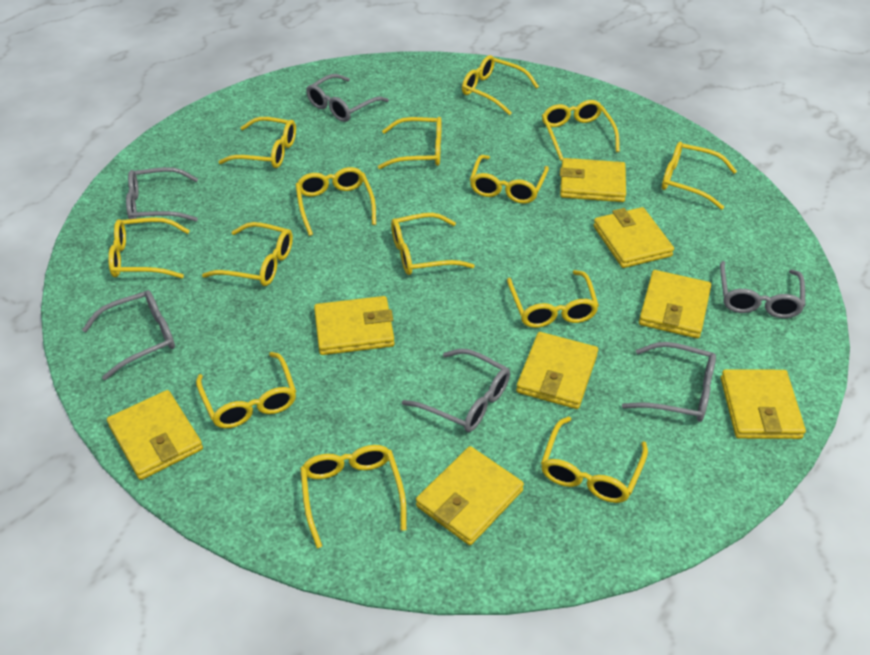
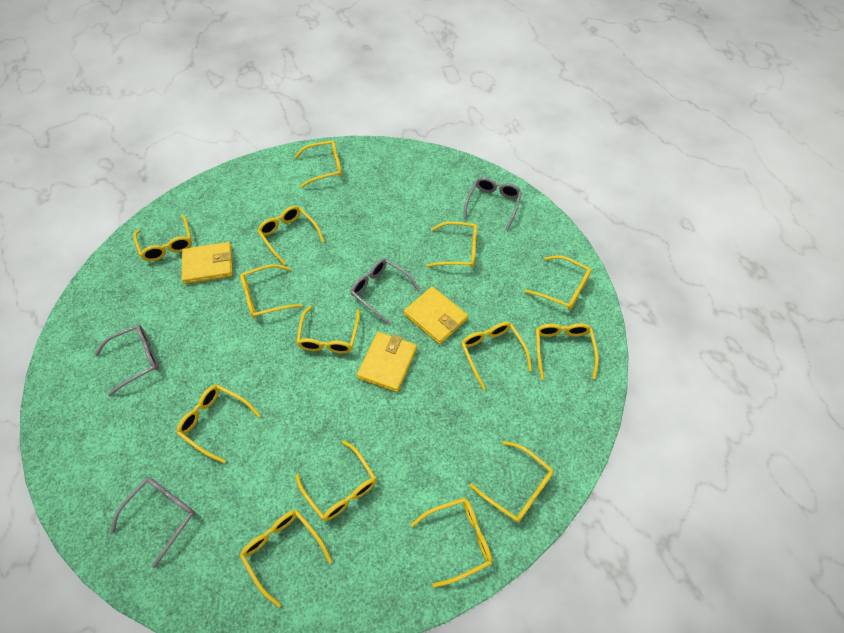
grey glasses: [82,290,175,380] [126,167,198,222] [306,74,389,122] [402,349,510,432] [622,342,716,422] [720,261,805,318] = 6 -> [95,325,159,396] [110,477,196,568] [350,258,421,324] [463,177,522,230] = 4
yellow wallet: [107,390,203,480] [314,296,395,355] [416,446,524,545] [516,332,598,409] [560,158,626,202] [593,207,674,268] [639,270,711,339] [721,369,806,439] = 8 -> [182,242,233,284] [357,332,417,392] [404,286,468,344] = 3

